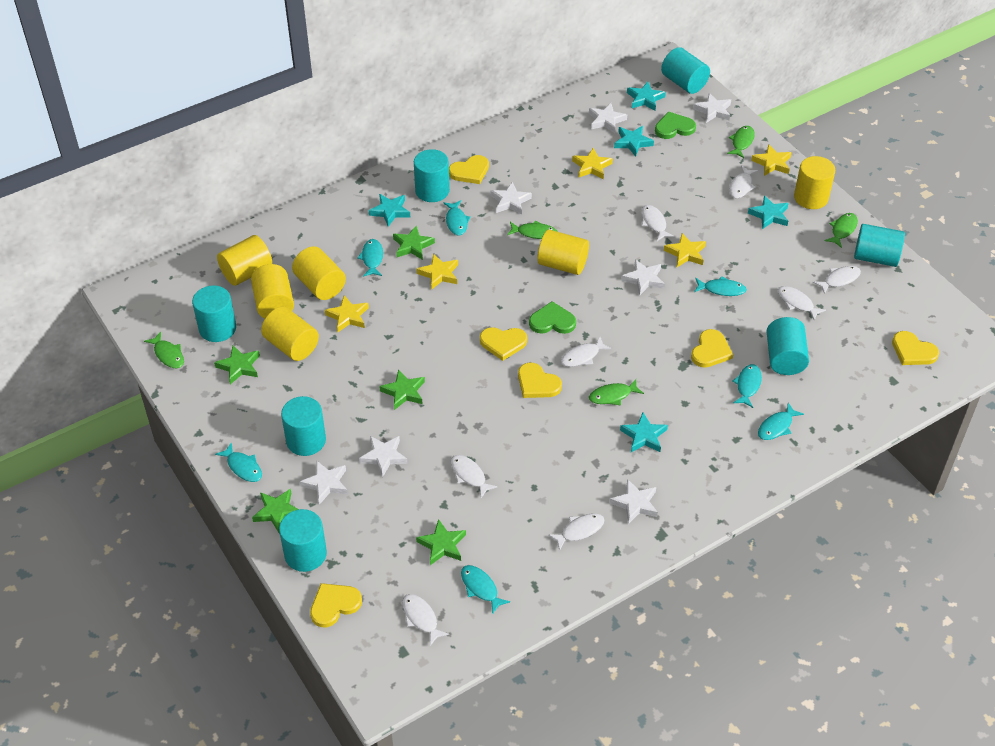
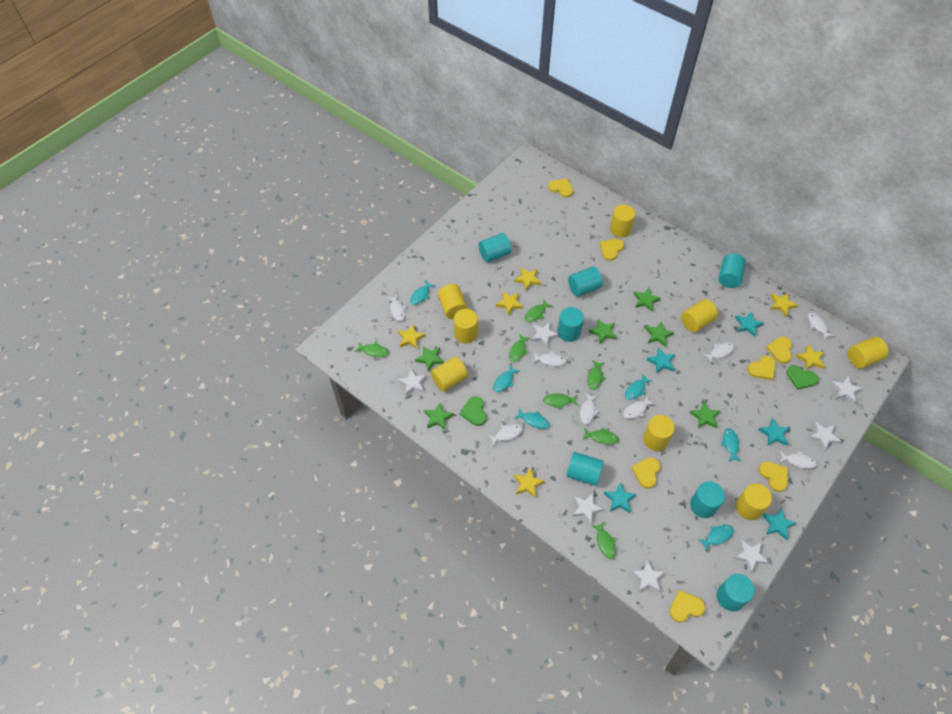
green fish: [144,332,184,368] [507,220,558,239] [589,379,644,406] [727,126,755,158] [825,213,858,248] = 5 -> [355,342,389,357] [509,334,530,362] [525,300,552,322] [543,393,578,409] [582,427,619,444] [587,360,605,390] [591,522,616,559] = 7
green star: [214,345,260,384] [252,488,299,533] [379,369,425,410] [393,226,435,260] [416,519,466,565] = 5 -> [415,346,444,372] [424,402,454,430] [589,319,617,344] [633,288,661,312] [645,321,674,347] [690,402,721,429] = 6
turquoise fish: [215,442,262,482] [357,239,383,277] [443,200,471,236] [461,565,510,614] [694,276,747,296] [733,364,762,408] [758,403,804,440] = 7 -> [410,281,435,305] [493,365,520,392] [514,408,550,429] [625,373,652,400] [698,525,734,552] [721,428,741,461] = 6
yellow cylinder: [217,235,273,286] [251,264,294,319] [261,307,319,361] [292,246,346,300] [537,230,589,275] [794,156,835,209] = 6 -> [431,357,468,392] [438,284,468,319] [454,309,478,343] [610,204,635,238] [643,415,675,451] [681,299,718,332] [736,484,772,520] [848,337,889,369] = 8
yellow heart: [310,583,362,627] [449,155,489,184] [480,327,527,361] [518,363,562,398] [691,329,733,368] [892,331,939,365] = 6 -> [548,179,573,198] [600,239,624,261] [631,457,660,489] [670,590,705,623] [747,356,776,380] [759,461,788,492] [766,337,792,364] = 7
yellow star: [325,295,369,333] [417,254,458,290] [572,148,613,179] [664,233,706,267] [751,144,792,176] = 5 -> [398,324,426,349] [496,291,523,315] [514,267,541,291] [514,468,545,498] [770,293,798,317] [796,345,825,370] = 6

